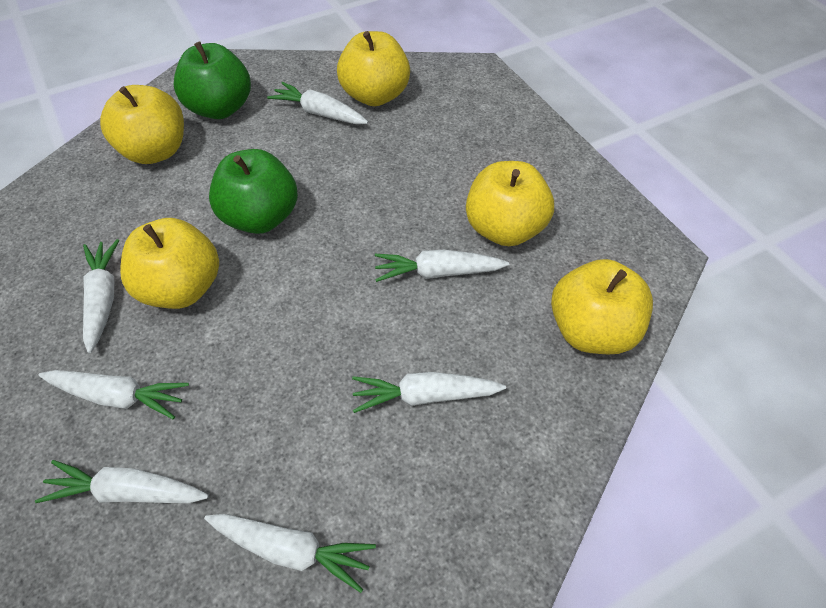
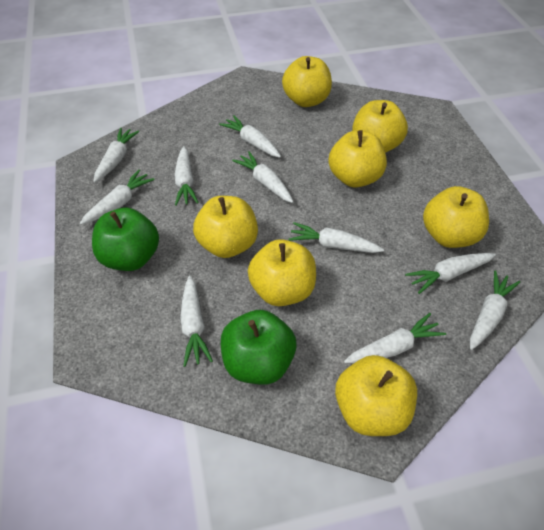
white carrot: [35,460,209,503] [39,370,189,419] [83,239,119,353] [204,514,376,593] [267,82,368,124] [352,372,506,413] [375,250,509,282] = 7 -> [80,170,155,225] [93,128,140,183] [174,146,199,206] [180,276,213,367] [219,115,281,158] [232,151,293,203] [288,222,384,253] [344,313,446,363] [405,253,496,294] [470,270,520,350] = 10
yellow apple: [100,85,184,164] [120,218,219,309] [337,31,410,106] [466,161,554,246] [551,259,653,354] = 5 -> [193,196,258,258] [248,239,316,306] [282,56,332,107] [329,130,387,187] [335,355,417,436] [352,100,408,153] [423,186,489,248] = 7

